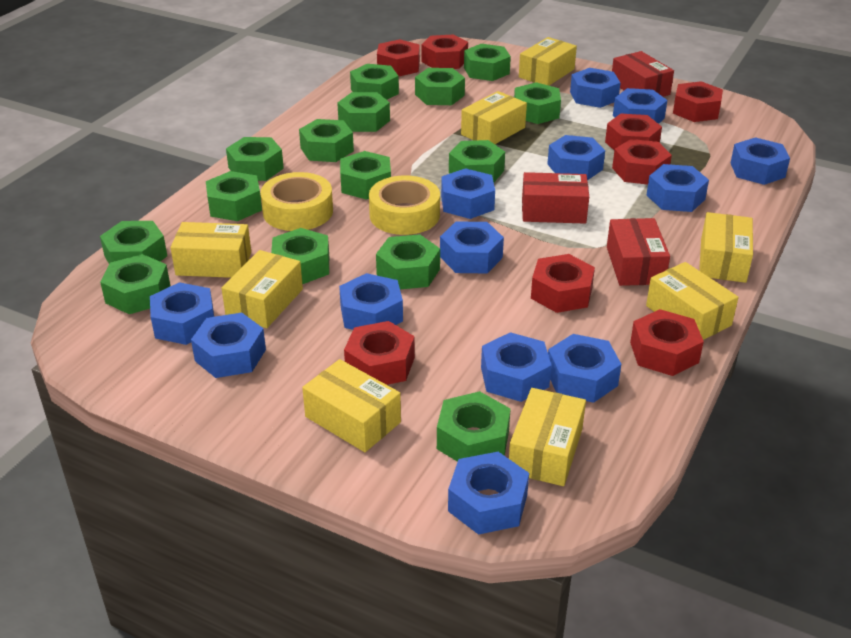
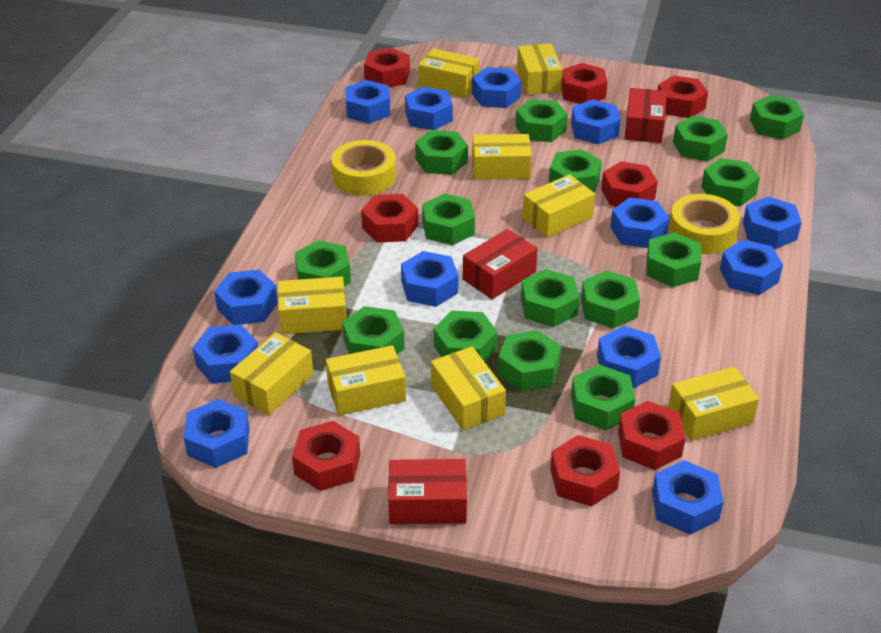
yellow box: [170,222,251,278] [221,250,303,328] [302,359,401,452] [461,91,527,144] [509,388,586,486] [519,37,577,86] [646,262,738,340] [699,212,753,283] = 8 -> [230,332,313,415] [278,277,346,334] [326,345,406,416] [419,48,480,98] [431,347,506,430] [472,134,532,180] [517,43,563,95] [522,174,595,238] [668,367,759,441] = 9

